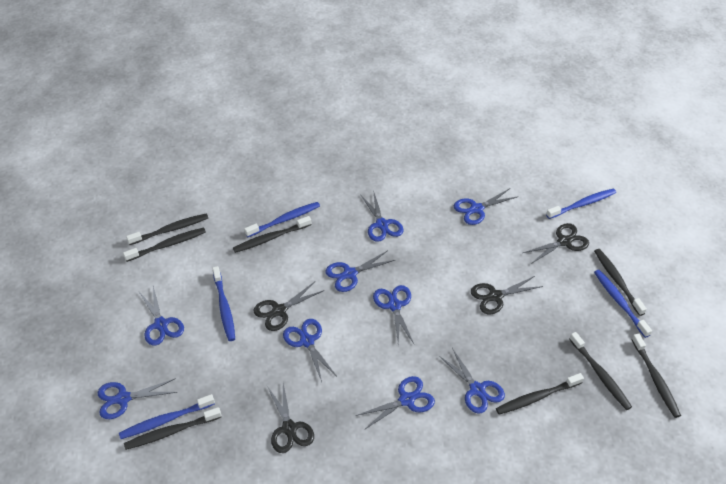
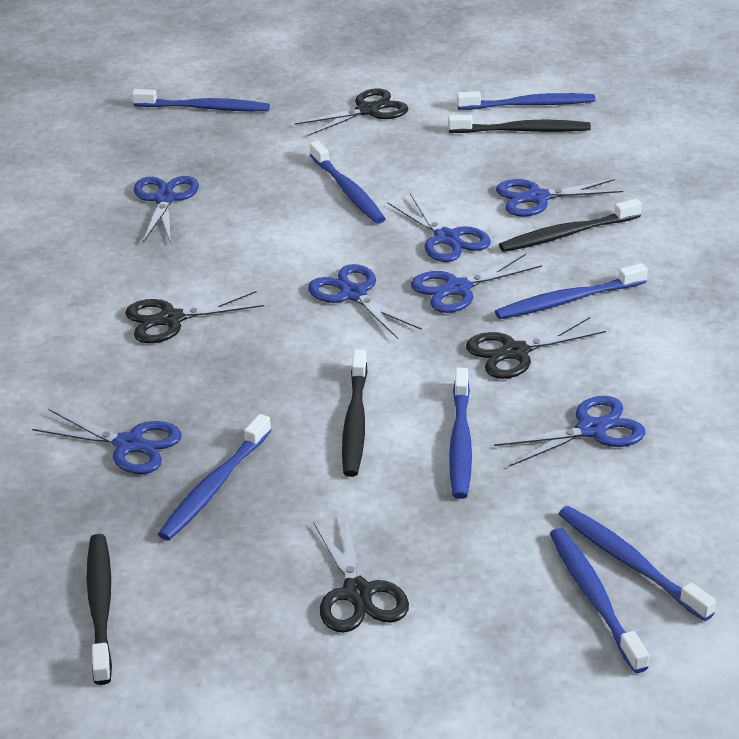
black toothbrush: [123,227,206,262] [124,407,221,450] [126,213,208,245] [233,216,311,253] [496,373,584,415] [570,332,632,410] [594,249,647,316] [632,333,681,418] = 8 -> [87,534,112,685] [342,349,368,477] [448,115,591,133] [499,199,642,252] = 4
blue scissors: [98,378,178,419] [139,286,184,345] [283,319,336,382] [325,251,395,292] [356,376,435,430] [360,190,403,242] [373,285,414,345] [439,348,505,414] [454,188,519,225] = 9 -> [32,409,182,474] [134,176,199,243] [308,264,422,339] [388,193,491,262] [411,254,542,313] [494,396,645,467] [496,179,623,217] = 7
blue toothbrush: [119,394,215,439] [212,266,235,341] [244,202,320,237] [546,189,616,219] [594,270,652,338] = 5 -> [132,89,270,111] [158,414,272,540] [310,141,385,224] [449,368,472,499] [457,91,595,110] [495,263,648,319] [550,528,649,673] [559,506,716,621] = 8

